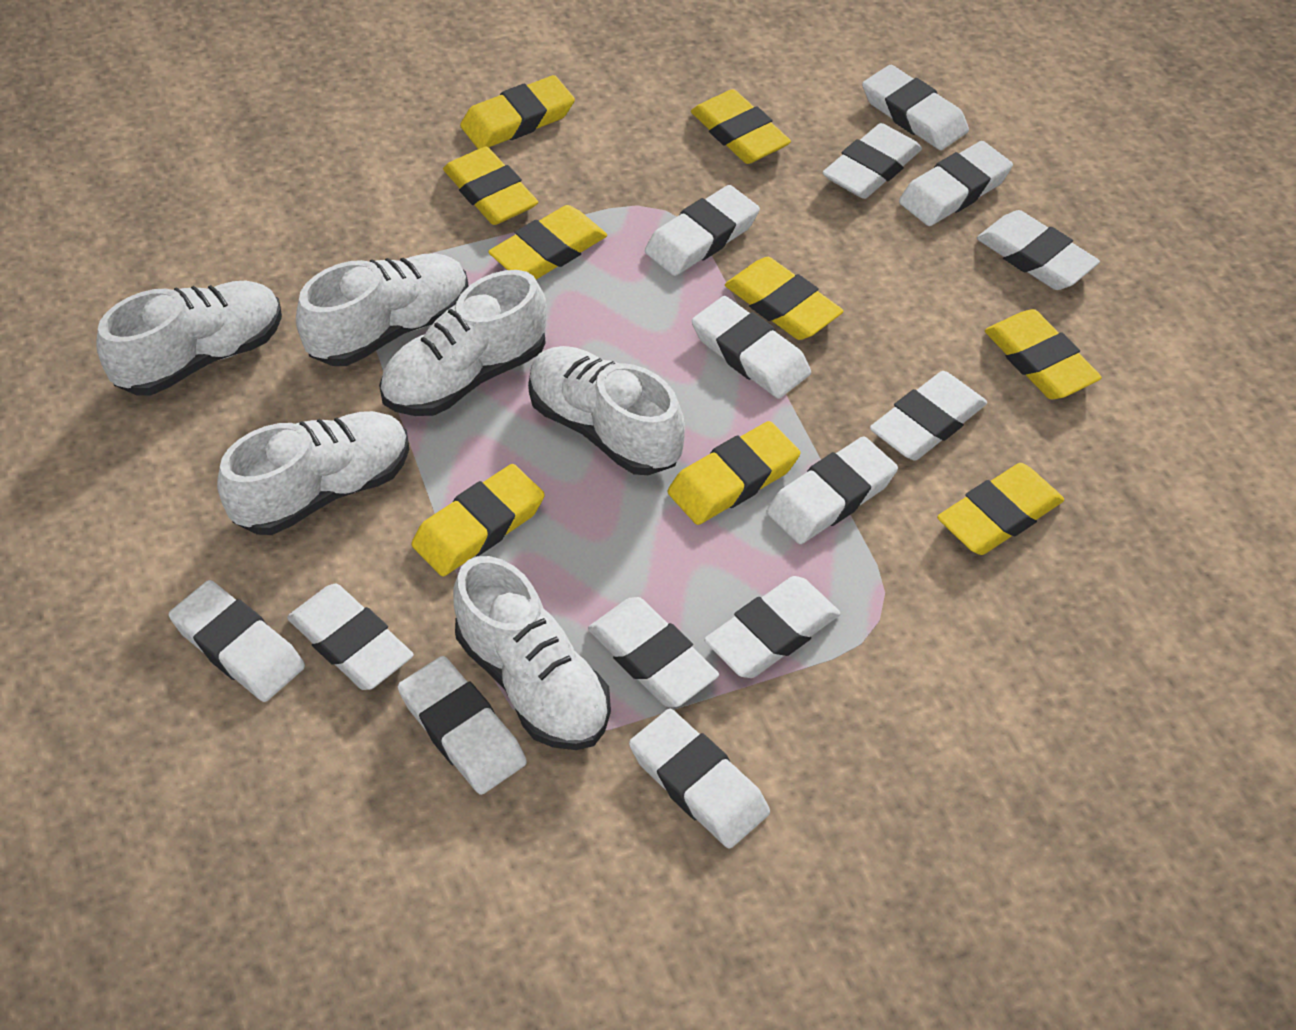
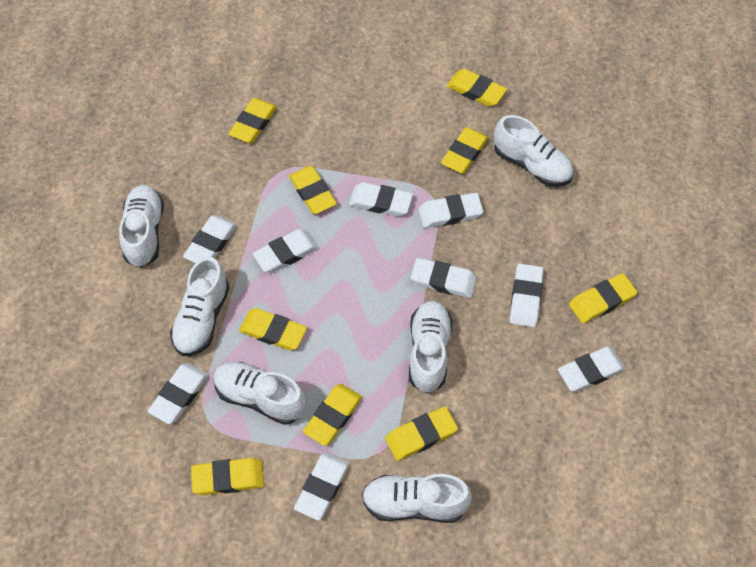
white eraser: [169,580,305,702] [287,584,414,690] [398,656,527,795] [588,597,719,707] [629,709,770,849] [645,185,760,276] [692,296,811,399] [704,576,840,678] [767,436,898,544] [822,123,922,199] [862,65,969,150] [870,371,987,460] [899,141,1013,226] [977,210,1100,290] = 14 -> [148,363,209,424] [183,215,237,263] [253,229,319,273] [294,452,350,521] [349,182,413,216] [411,258,477,298] [418,193,483,228] [510,264,543,327] [558,347,626,392] = 9

